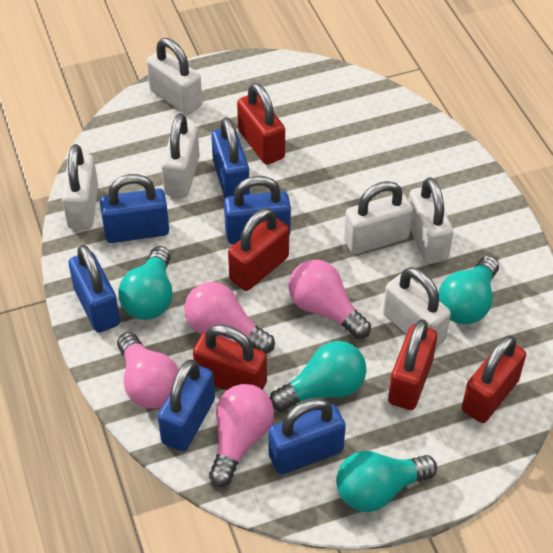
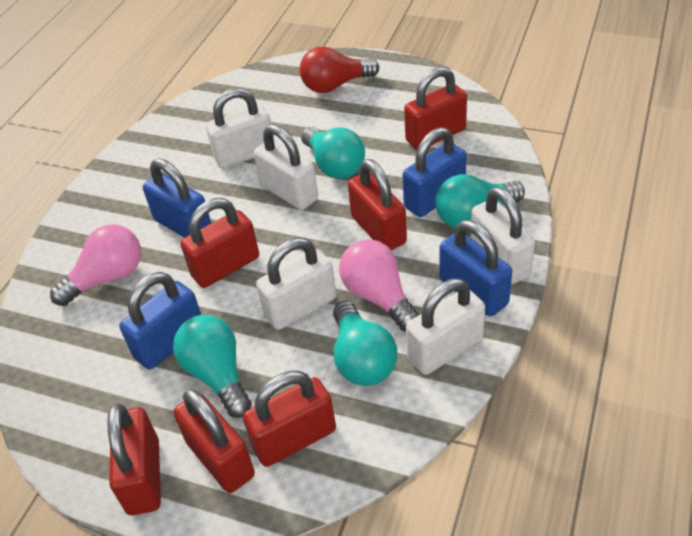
blue padlock: [68,245,120,333] [100,174,169,243] [158,359,215,451] [211,117,250,198] [224,176,291,244] [268,398,346,475] = 6 -> [119,272,201,370] [143,158,211,238] [402,127,467,217] [439,220,512,316] = 4
pink light bulb: [117,332,179,409] [184,282,275,353] [209,384,274,487] [288,259,371,339] = 4 -> [50,224,141,306] [339,239,420,332] = 2
red light bulb: none = 0 -> [300,46,379,93] = 1
red padlock: [193,324,267,390] [228,208,289,291] [237,83,285,165] [388,319,437,410] [462,335,526,423] = 5 -> [107,404,161,515] [173,389,255,493] [180,198,259,288] [243,371,336,467] [348,159,407,250] [404,67,467,150] = 6
white padlock: [62,144,98,229] [146,38,202,115] [161,113,200,197] [344,181,413,254] [383,267,451,348] [409,177,453,264] = 6 -> [206,88,274,169] [254,124,318,210] [256,238,336,330] [406,279,485,375] [471,187,535,284] = 5

